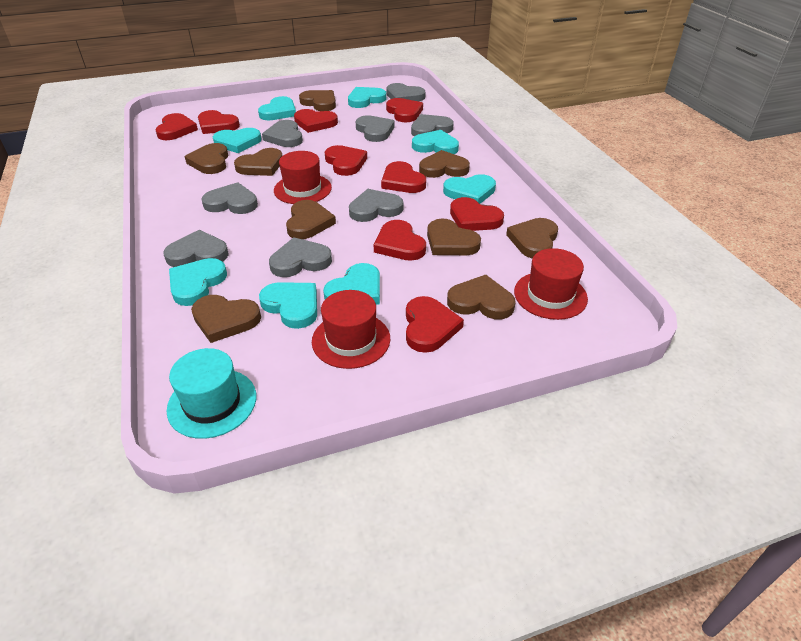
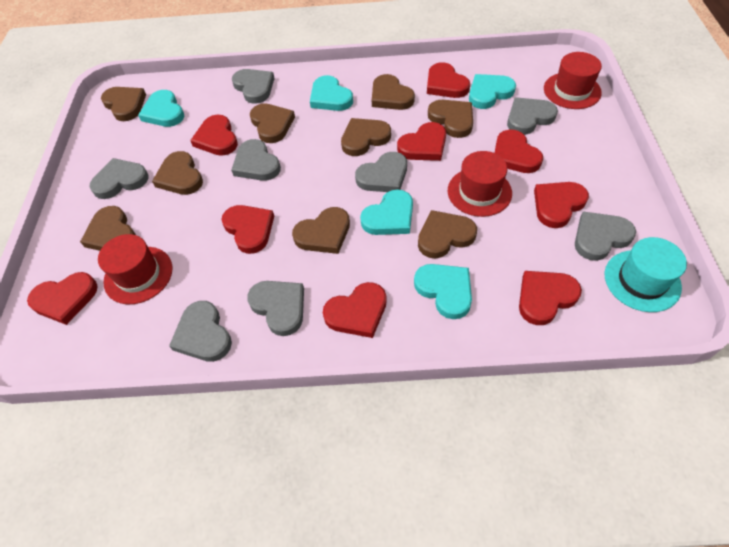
turquoise heart: [169,258,227,306] [213,128,262,153] [258,96,296,120] [259,282,317,329] [323,263,380,305] [348,87,386,108] [412,130,459,154] [443,174,496,204] = 8 -> [138,90,184,127] [310,75,353,111] [360,190,413,235] [414,264,472,319] [469,74,516,109] = 5

